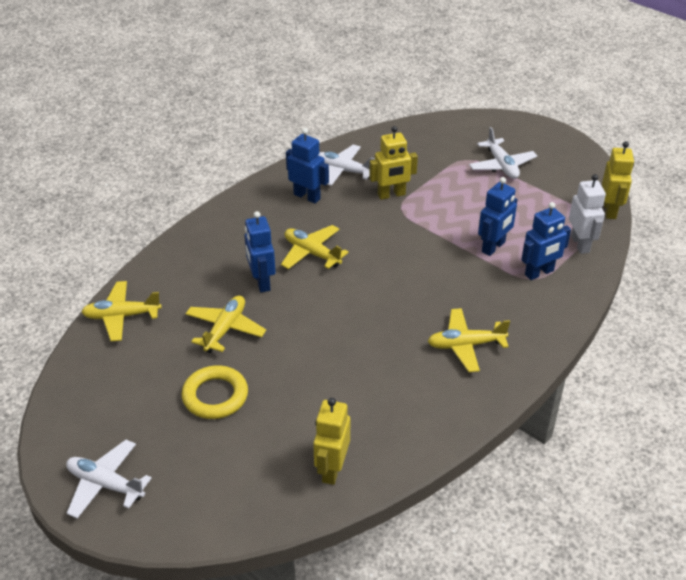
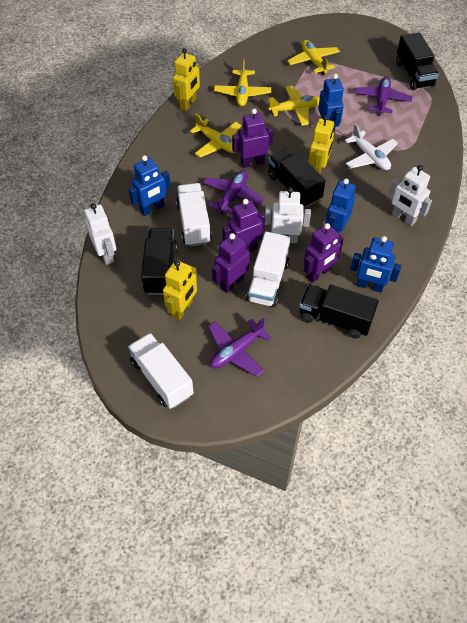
black truck: none = 0 -> [141,228,177,295] [268,149,326,208] [299,285,379,339] [396,32,439,90] = 4
purple plane: none = 0 -> [203,170,264,215] [208,318,271,377] [354,77,413,116] = 3
purple robot: none = 0 -> [212,233,250,293] [222,199,266,252] [232,109,273,168] [304,223,344,283] = 4
white plane: [66,440,152,519] [319,145,375,186] [469,127,537,179] = 3 -> [345,124,398,170] = 1
white robot: [569,174,606,254] = 1 -> [84,203,116,265] [265,187,311,243] [389,165,432,226] = 3
white truck: none = 0 -> [128,333,194,409] [176,183,212,247] [246,232,290,307] = 3
yellow ring: [182,365,248,419] = 1 -> none = 0

